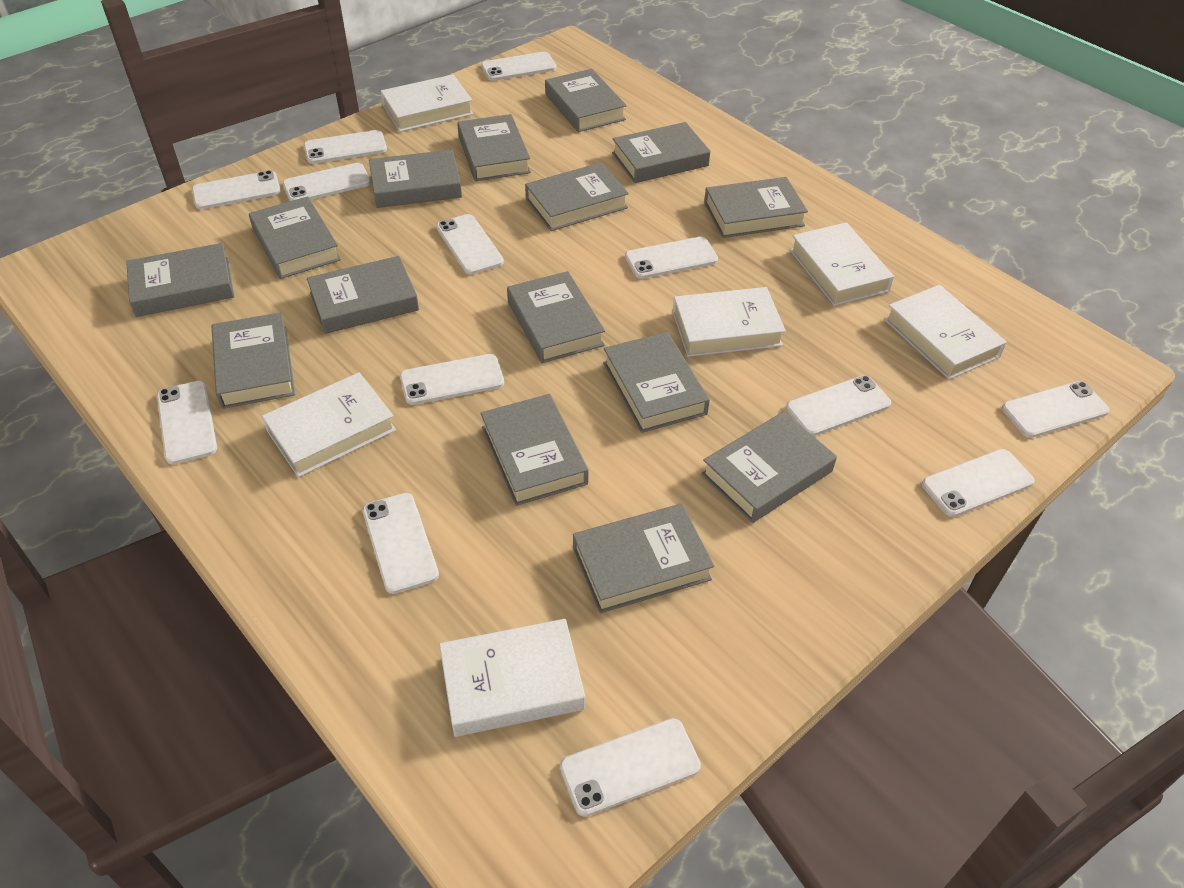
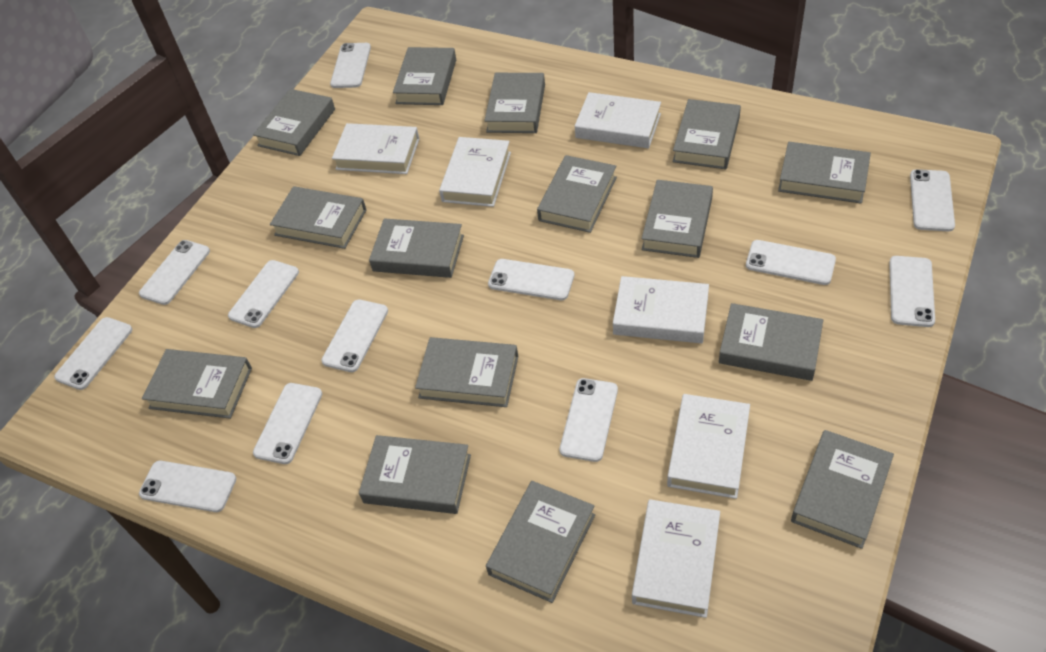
white phone: [157,381,217,465] [192,170,281,209] [283,163,371,201] [304,130,387,164] [362,493,439,594] [400,354,504,405] [436,214,504,275] [481,52,556,81] [560,718,701,817] [625,237,718,279] [786,375,891,436] [922,449,1035,517] [1002,381,1110,438] = 13 -> [54,317,132,390] [139,240,210,305] [139,461,236,512] [228,260,299,328] [253,383,322,464] [321,299,388,372] [330,43,371,88] [488,259,574,300] [560,378,618,462] [746,240,836,285] [889,256,935,327] [910,169,955,231] = 12

